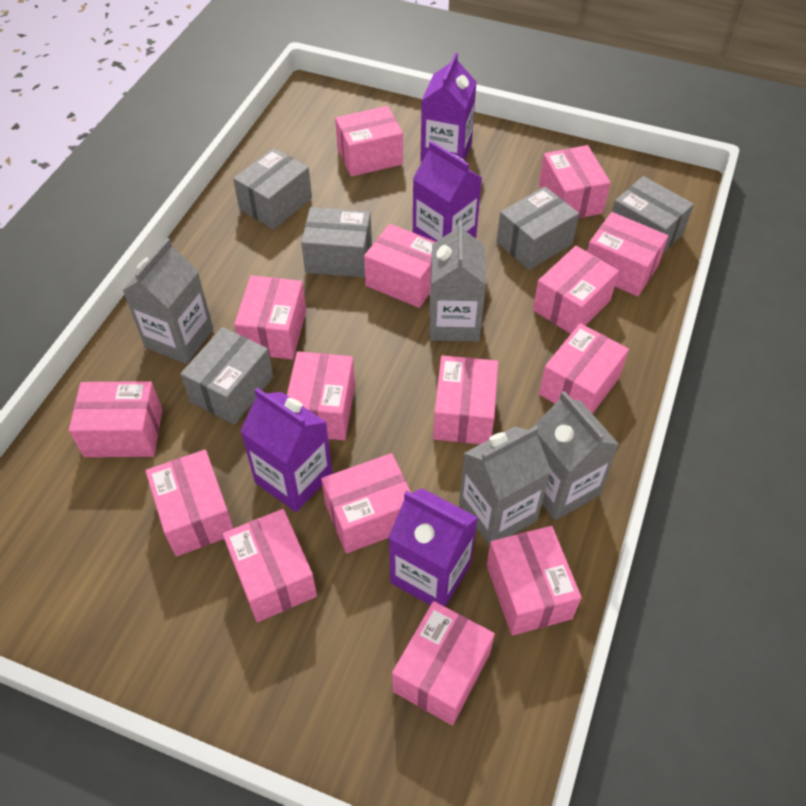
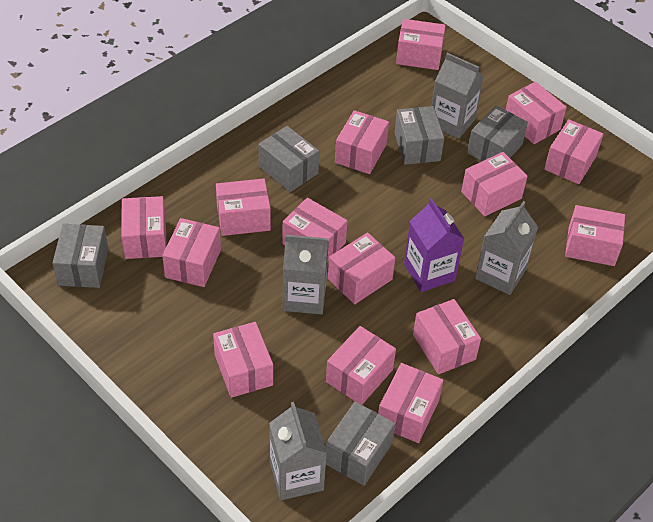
purple carton: [240,388,333,512] [388,488,478,606] [413,141,482,242] [420,52,477,162] = 4 -> [404,198,464,292] = 1

